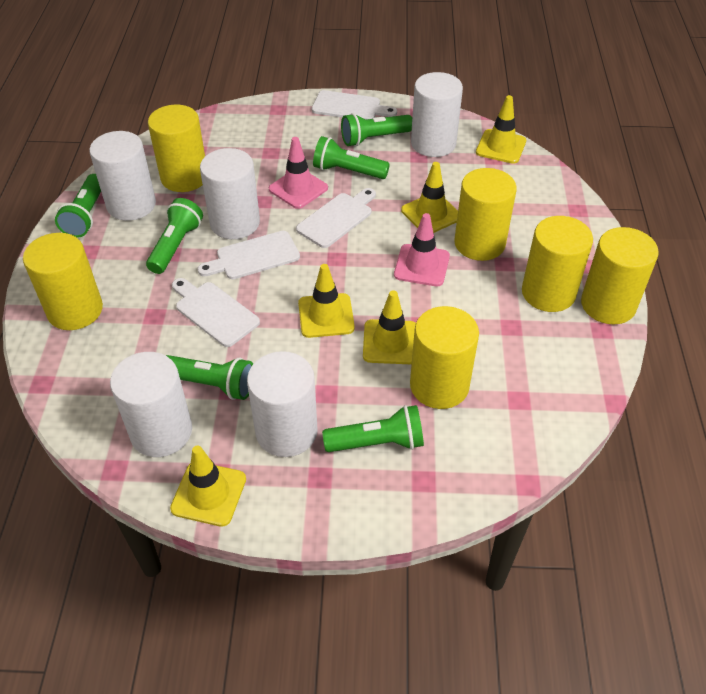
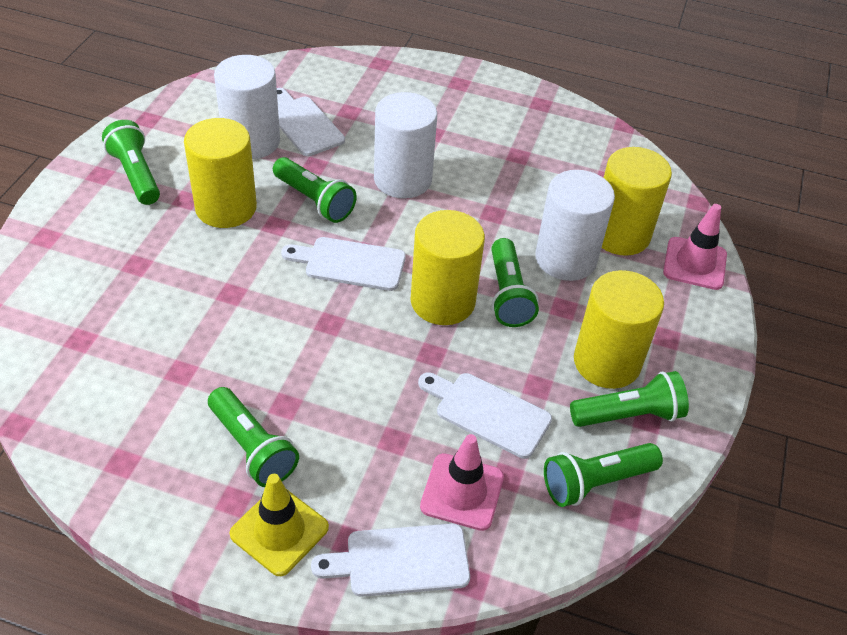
white cylinder: [89,131,156,221] [110,352,192,457] [200,148,260,239] [247,351,318,457] [411,72,463,157] = 5 -> [214,55,280,159] [374,92,437,199] [535,170,615,281] = 3
yellow cylinder: [23,233,103,330] [148,105,205,192] [410,306,479,409] [454,168,517,261] [522,216,593,312] [581,227,659,324] = 6 -> [184,118,257,228] [410,210,485,325] [574,270,664,389] [602,147,672,256] = 4
yellow traffic cone: [170,445,246,527] [298,264,355,338] [363,290,416,364] [401,162,458,233] [476,95,526,164] = 5 -> [230,474,329,576] = 1

